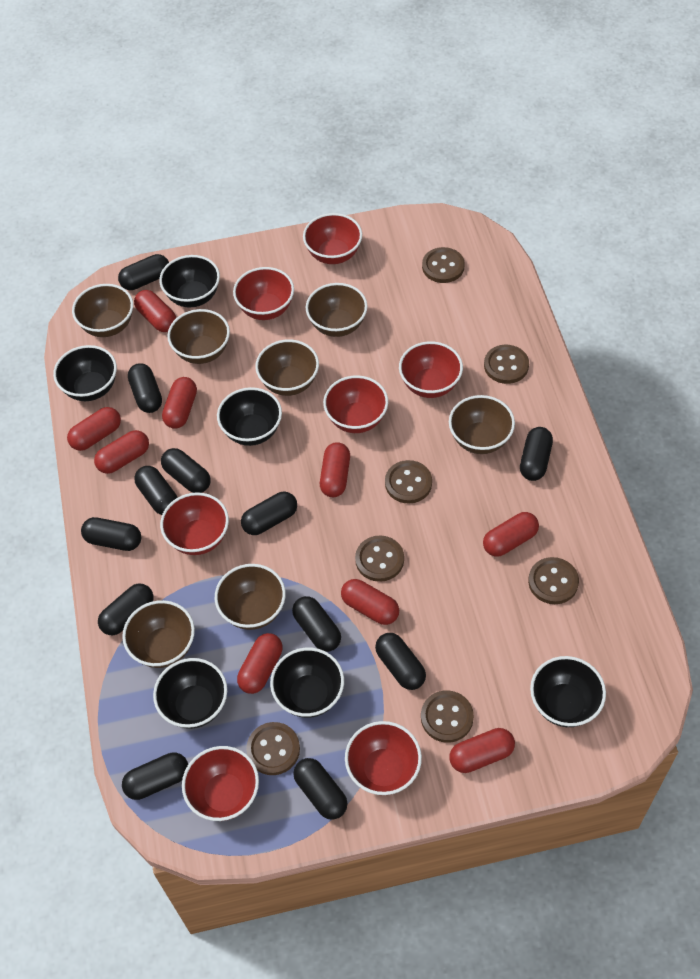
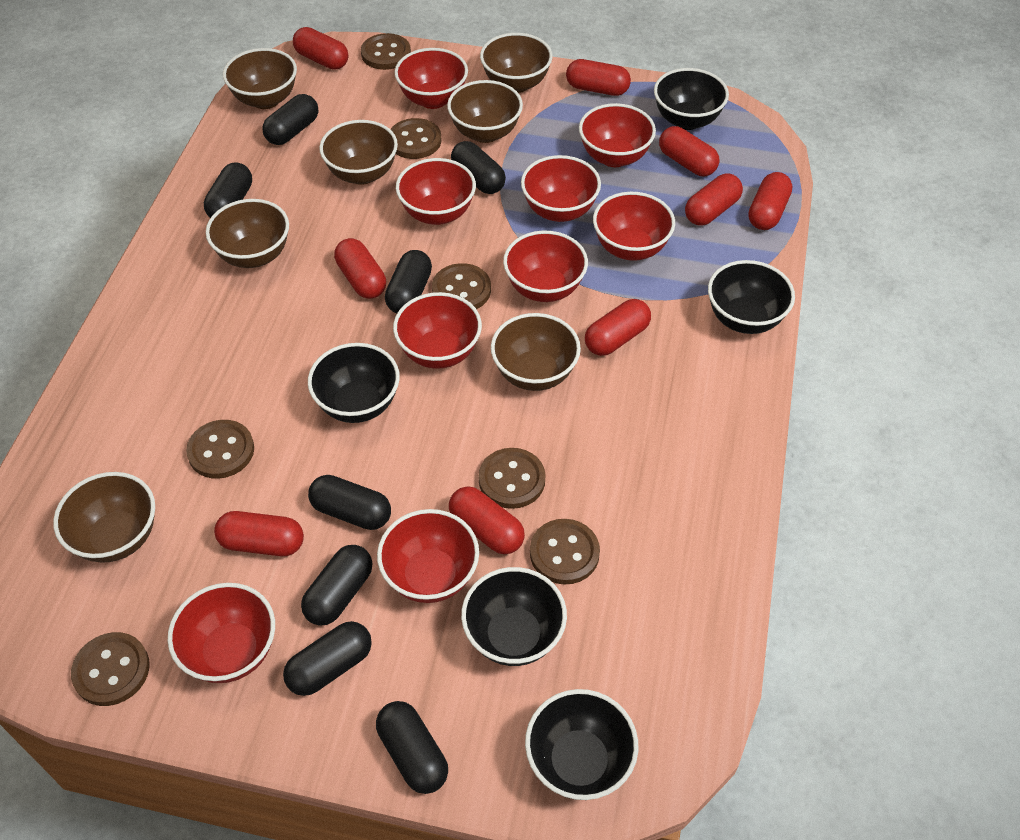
black bowl: [53,345,117,401] [153,658,227,729] [159,255,220,308] [217,387,282,446] [270,648,344,718] [530,656,606,727] = 6 -> [308,343,400,423] [461,567,567,666] [525,689,638,800] [654,68,729,130] [708,260,795,334] = 5
black capsule: [81,517,141,551] [98,583,154,635] [118,254,169,290] [122,752,188,800] [128,363,162,413] [134,466,178,515] [161,448,210,493] [241,492,297,535] [292,596,341,652] [293,758,347,820] [375,633,426,690] [520,427,553,481] = 12 -> [204,162,252,218] [262,94,318,145] [283,621,372,696] [301,545,372,626] [308,475,391,530] [376,701,448,794] [385,250,432,313] [451,141,506,194] = 8
red bowl: [160,492,229,555] [182,746,259,821] [233,267,294,320] [303,213,362,264] [323,375,388,433] [345,721,422,795] [399,341,463,398] = 7 -> [167,583,275,683] [377,509,479,603] [393,292,482,369] [395,48,468,109] [396,158,476,225] [503,231,588,302] [521,155,601,222] [579,103,656,167] [593,192,675,261] = 9

